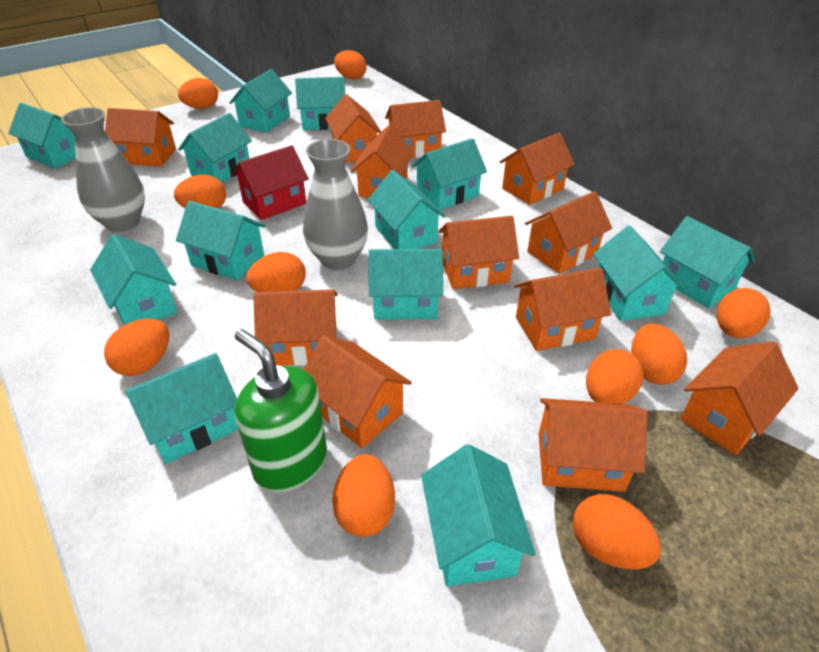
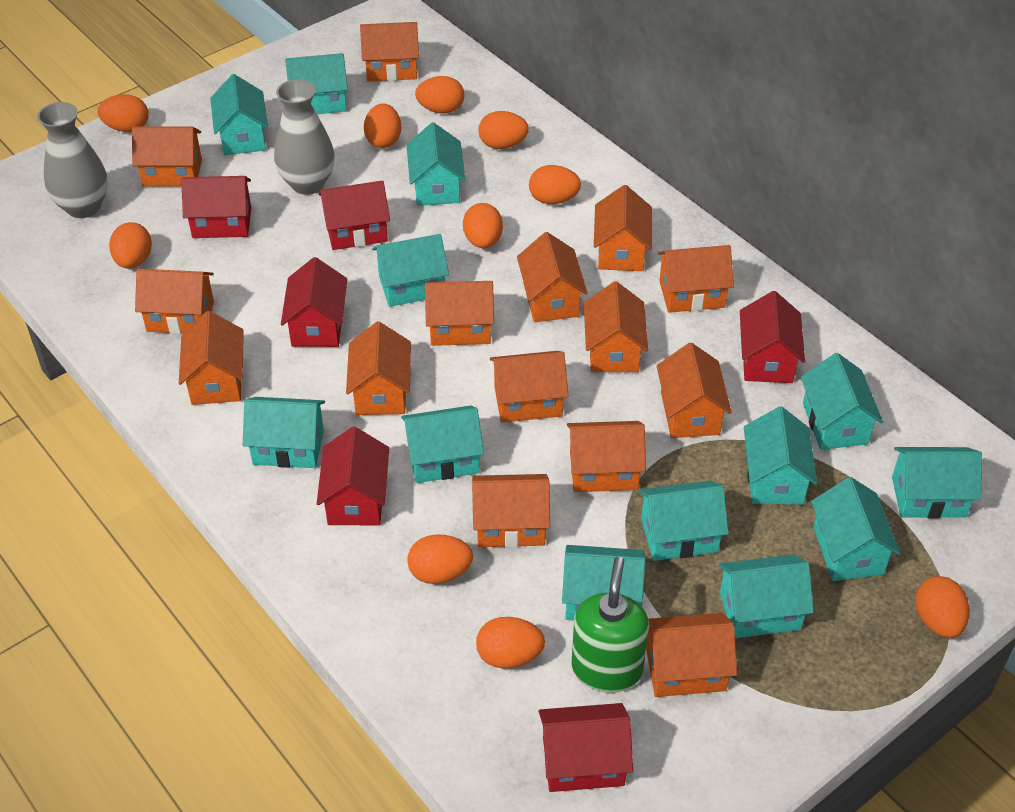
orange house: [105,108,176,167] [253,289,338,366] [304,335,412,448] [325,94,381,163] [351,126,413,198] [385,100,446,158] [438,216,519,289] [500,133,575,205] [514,268,611,351] [525,191,612,274] [539,398,648,492] [680,341,799,455] = 12 -> [132,127,202,186] [135,269,214,334] [179,311,244,405] [346,322,411,415] [360,22,419,82] [425,281,494,346] [472,474,550,548] [490,351,569,423] [517,232,588,322] [567,421,646,492] [584,281,648,372] [594,185,652,271] [646,613,737,697] [657,245,734,313] [657,343,732,438] = 15
red house: [232,145,309,220] = 1 -> [181,176,251,238] [281,257,347,347] [317,427,389,526] [319,181,390,250] [539,703,633,792] [740,291,805,383] = 6

